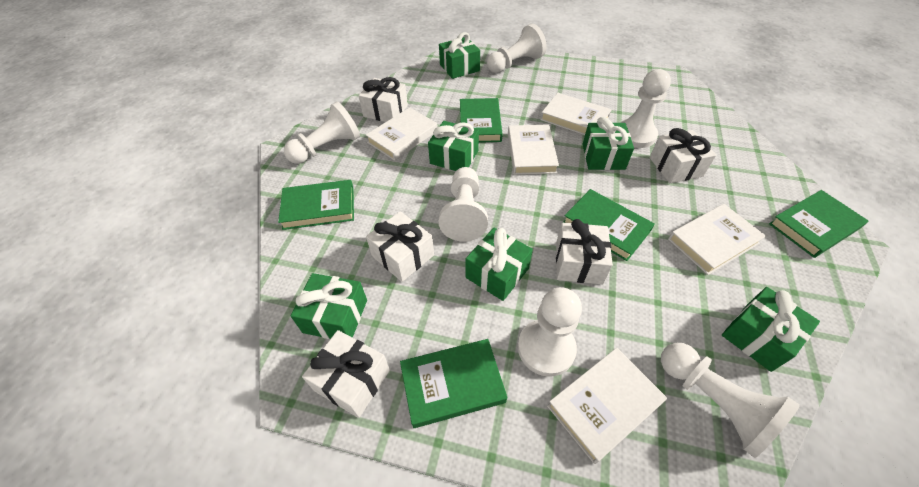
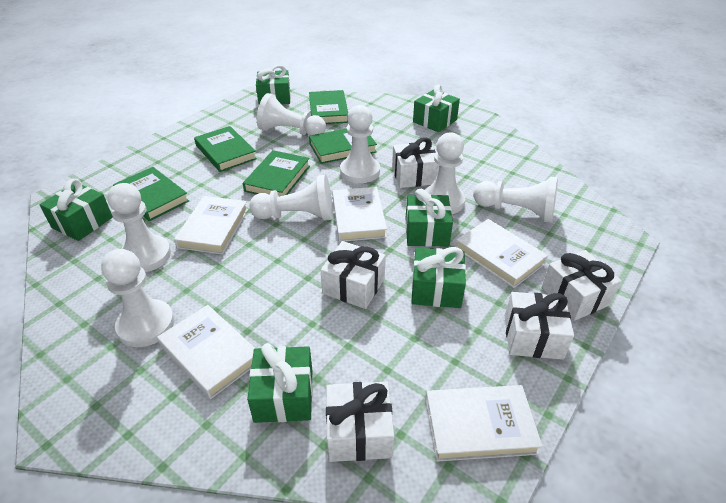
white pawn: [284,101,360,164] [439,167,488,242] [487,23,547,73] [518,287,582,377] [620,69,671,148] [661,343,800,458] = 6 -> [101,249,175,347] [107,183,171,272] [249,175,333,221] [257,93,326,136] [340,105,380,183] [425,132,465,214] [473,177,558,223] = 7

